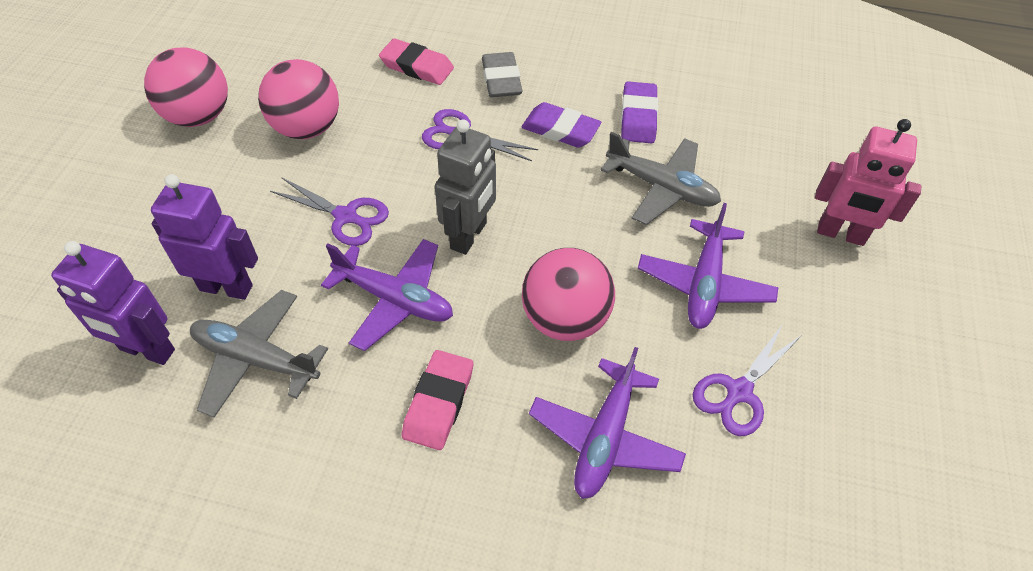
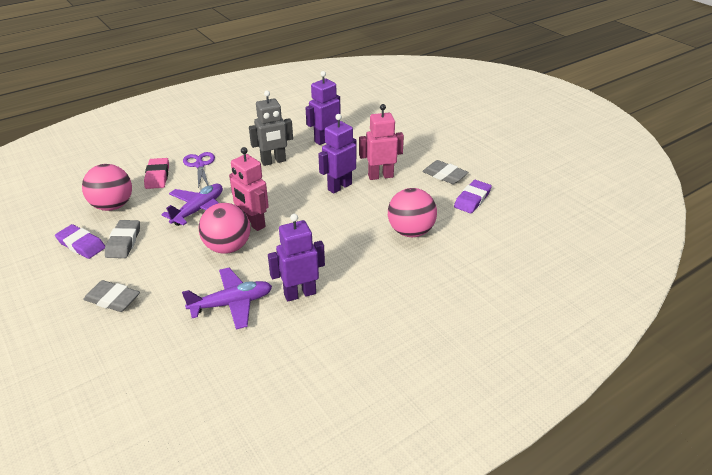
grey eraser: [482,52,522,97] = 1 -> [83,280,140,312] [105,220,140,258] [422,160,468,184] = 3
grey plane: [190,290,328,417] [601,132,721,225] = 2 -> none = 0
pink eraser: [379,38,454,85] [402,350,473,450] = 2 -> [144,158,169,189] = 1
pink robot: [815,119,921,246] = 1 -> [229,147,269,231] [359,104,404,180] = 2
purple plane: [321,239,453,351] [529,347,686,499] [638,203,778,329] = 3 -> [161,184,223,226] [182,268,272,330] = 2
purple robot: [51,241,175,365] [151,174,258,300] = 2 -> [268,214,325,301] [305,71,341,145] [318,114,357,194] = 3
purple scissors: [270,177,389,246] [422,109,538,161] [693,324,802,436] = 3 -> [183,152,215,189] = 1

